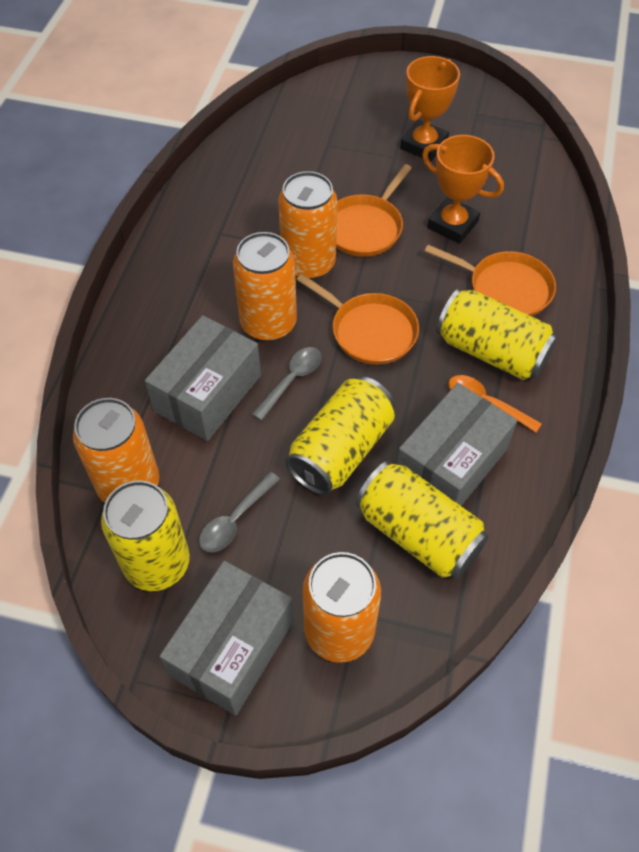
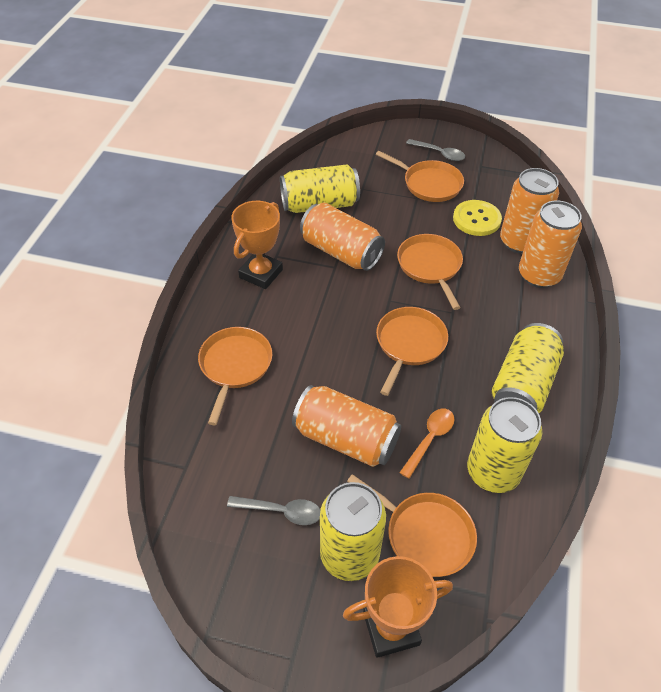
grey box: [145,315,261,441] [160,561,294,716] [397,383,517,506] = 3 -> none = 0
orange pan: [296,274,419,365] [336,164,412,257] [425,245,556,316] = 3 -> [198,327,272,425] [347,474,477,577] [376,151,464,202] [376,307,448,396] [397,234,463,310] = 5
yellow button: none = 0 -> [453,200,502,236] = 1

